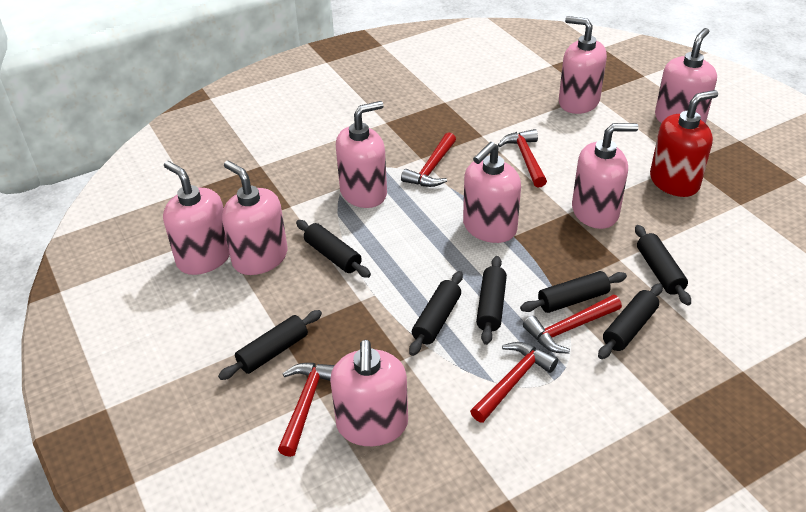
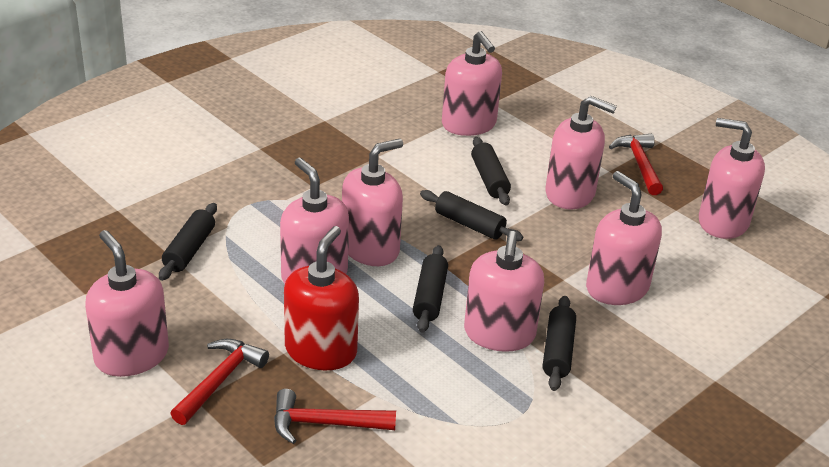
black rolling pin: [218,310,322,380] [296,220,371,278] [409,271,463,356] [476,256,507,345] [520,271,627,313] [598,283,663,359] [635,225,691,306] = 7 -> [159,203,217,281] [413,245,448,333] [420,190,523,241] [471,137,511,206] [543,296,576,391] = 5
red hammer: [278,363,335,457] [401,132,456,187] [470,342,558,423] [498,129,547,188] [523,295,622,354] = 5 -> [170,339,269,425] [274,389,396,444] [609,134,663,195] = 3

